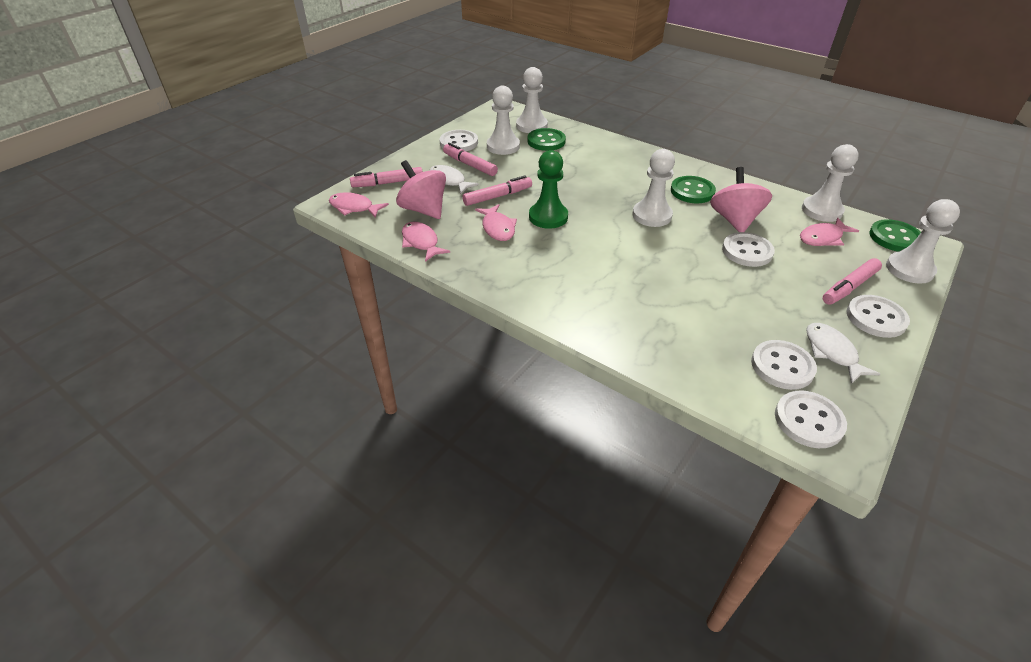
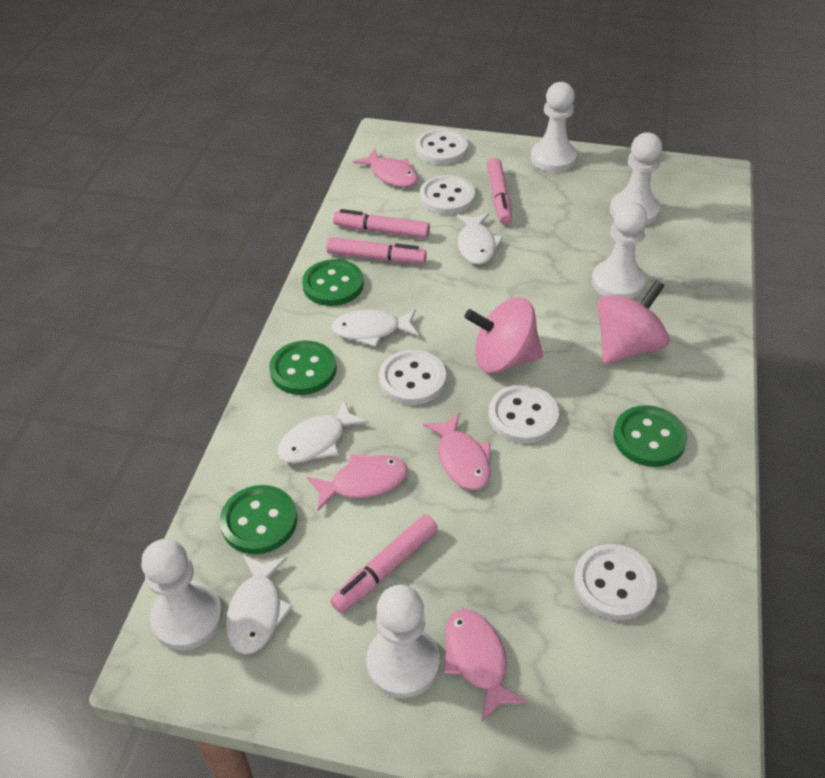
green button: [527,128,566,151] [671,176,716,203] [869,219,921,251] = 3 -> [220,485,297,554] [269,341,337,395] [302,259,364,306] [613,405,687,467] = 4
green pawn: [529,150,568,229] = 1 -> none = 0
white fish: [429,165,479,194] [806,323,880,384] = 2 -> [226,555,293,654] [277,400,369,463] [332,309,419,347] [457,213,503,265] = 4

